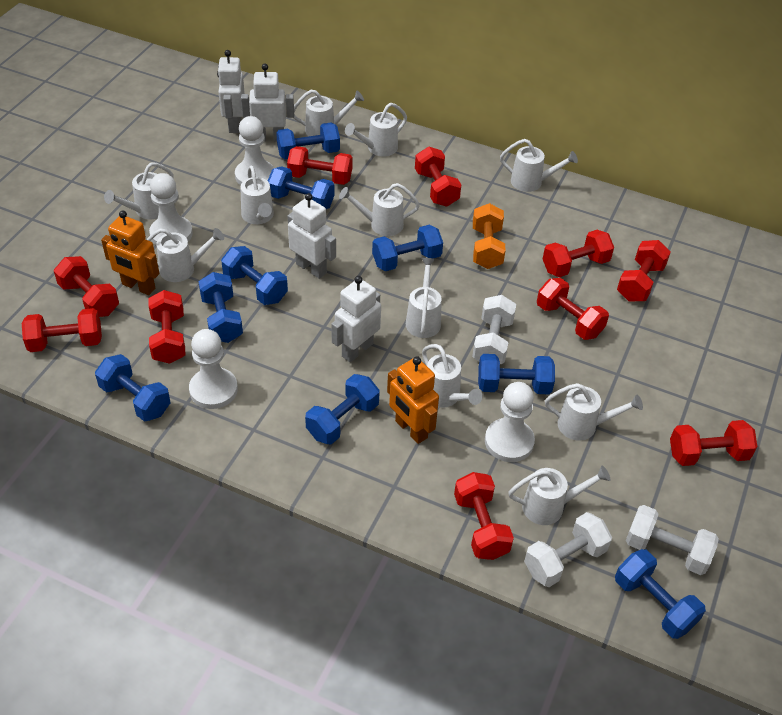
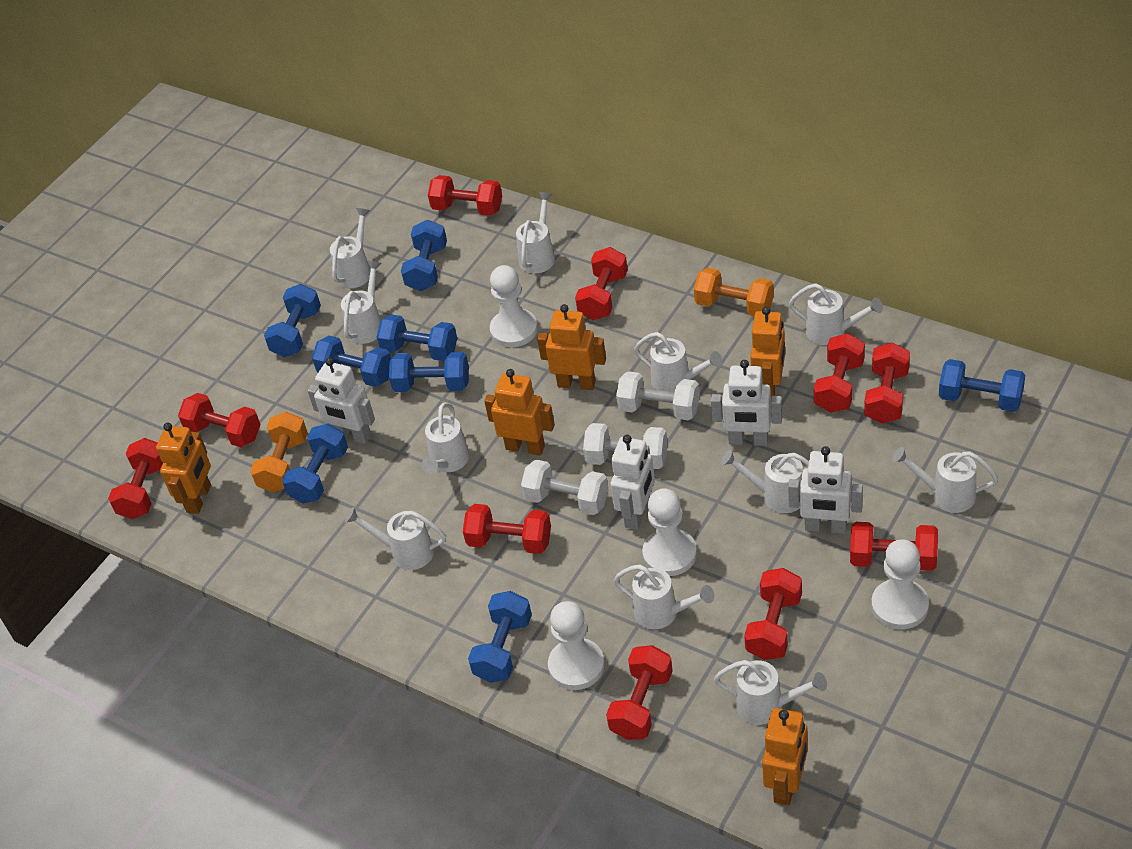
blue dumbbell: [95,354,171,421] [198,272,243,343] [221,246,288,305] [268,166,335,209] [276,122,340,159] [305,374,380,444] [372,225,443,271] [478,354,555,395] [615,549,706,639] = 9 -> [264,284,321,357] [282,424,348,504] [312,336,391,387] [377,314,457,361] [389,352,469,392] [401,220,447,291] [468,591,532,683] [939,359,1025,412] = 8
orange dumbbell: [473,203,506,269] = 1 -> [251,412,308,492] [694,268,774,316] = 2
orange robot: [101,210,159,295] [387,356,439,444] = 2 -> [156,423,211,514] [484,369,555,456] [537,304,606,390] [750,307,785,397] [762,708,808,806] = 5

